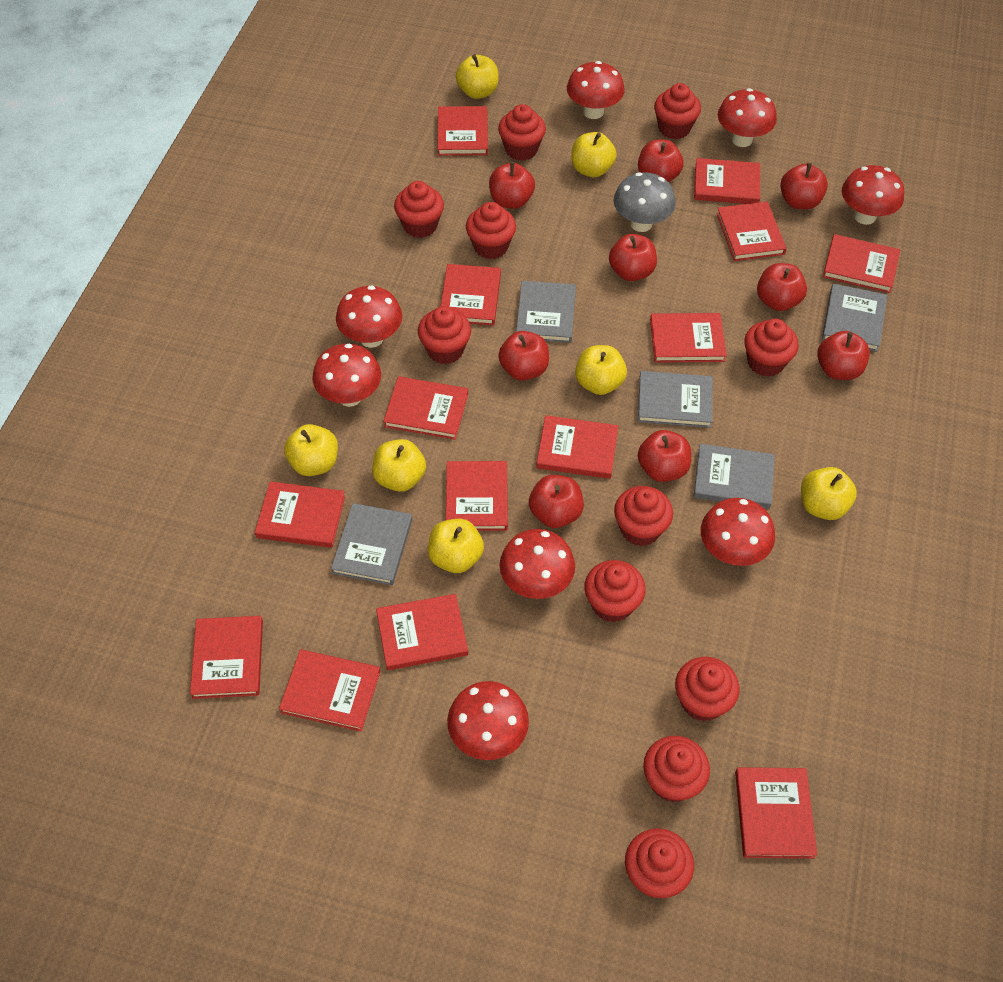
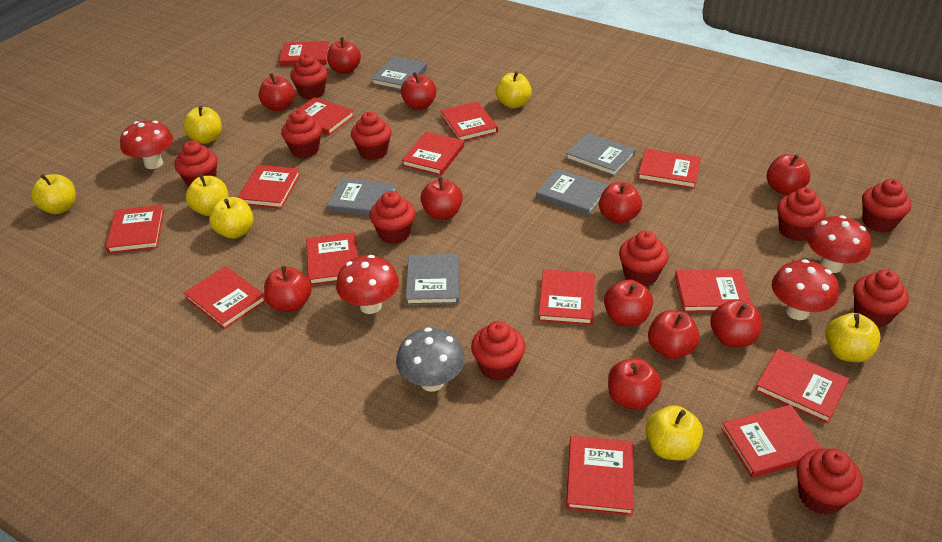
red apple: [489,162,535,209] [498,331,549,381] [529,475,584,528] [609,234,657,281] [638,139,684,182] [638,430,691,482] [757,263,807,311] [780,163,828,210] [817,331,870,380] = 9 -> [259,73,295,111] [264,266,312,312] [327,37,361,74] [401,72,437,110] [420,177,463,220] [599,182,642,224] [604,279,653,326] [608,358,662,410] [648,310,700,359] [710,299,762,347] [767,154,811,195] = 11
red mushroom: [312,344,381,407] [336,285,402,348] [447,681,529,760] [500,529,575,599] [567,61,625,119] [701,498,775,566] [718,88,777,147] [842,165,904,225] = 8 -> [120,121,173,169] [336,255,399,314] [772,259,839,320] [807,215,871,273] = 4

